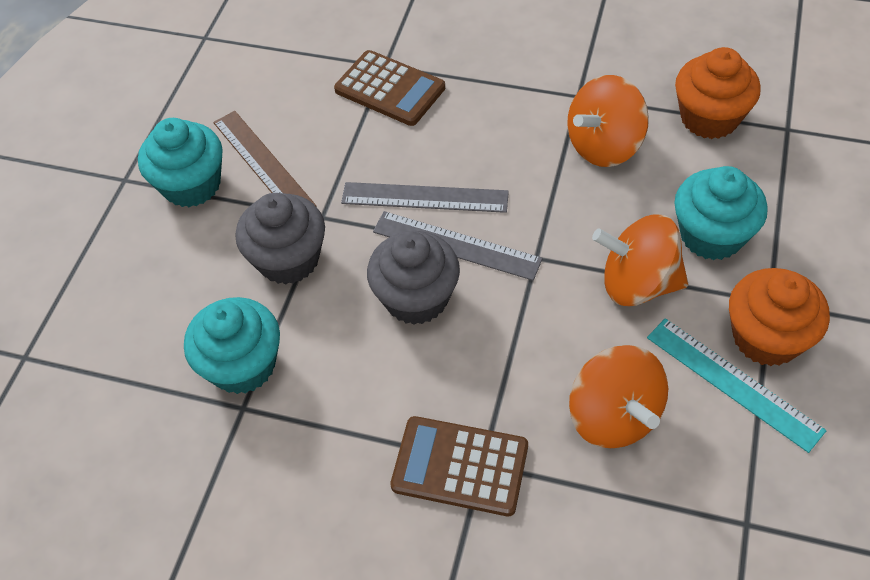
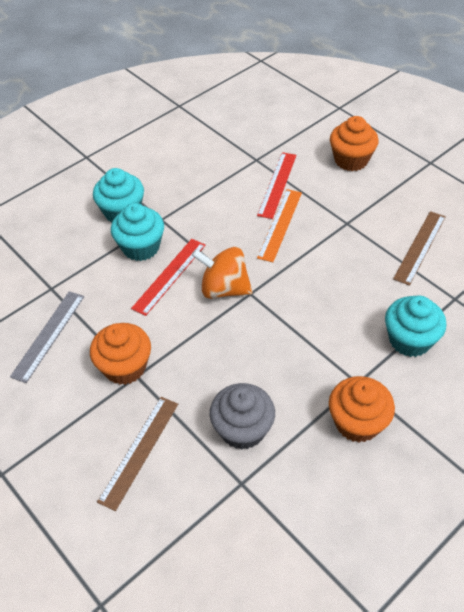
brown calculator: [334,50,445,126] [390,416,528,516] = 2 -> none = 0
brown ruler: [213,111,316,206] = 1 -> [97,397,178,511] [393,211,446,286] = 2
grey cupcake: [235,193,325,285] [367,231,460,325] = 2 -> [210,383,275,450] = 1
grey ruler: [341,182,509,213] [373,211,543,281] = 2 -> [10,291,84,383] = 1
orange cupcake: [675,47,761,139] [729,268,830,366] = 2 -> [90,323,151,385] [329,376,395,442] [330,116,379,171] = 3
orange ruler: none = 0 -> [257,189,302,262] = 1
orange spinning top: [567,75,649,167] [569,345,668,448] [592,215,688,306] = 3 -> [192,247,253,299] = 1
red ruler: none = 0 -> [131,239,206,316] [257,152,297,219] = 2
turquoise ruler: [647,318,827,453] = 1 -> none = 0

